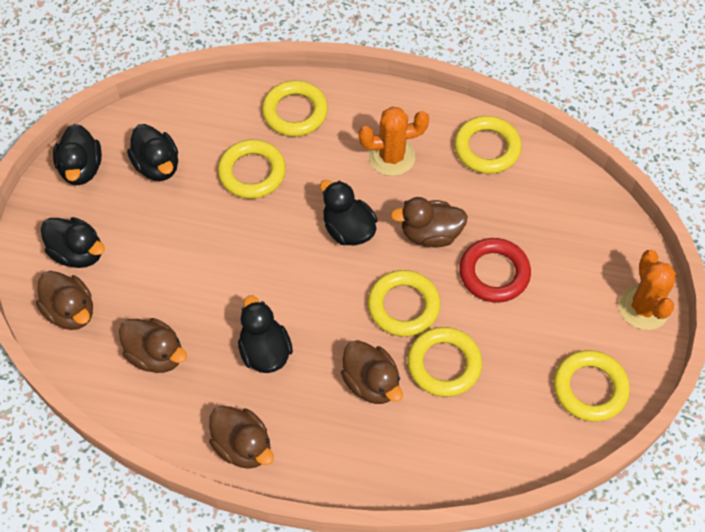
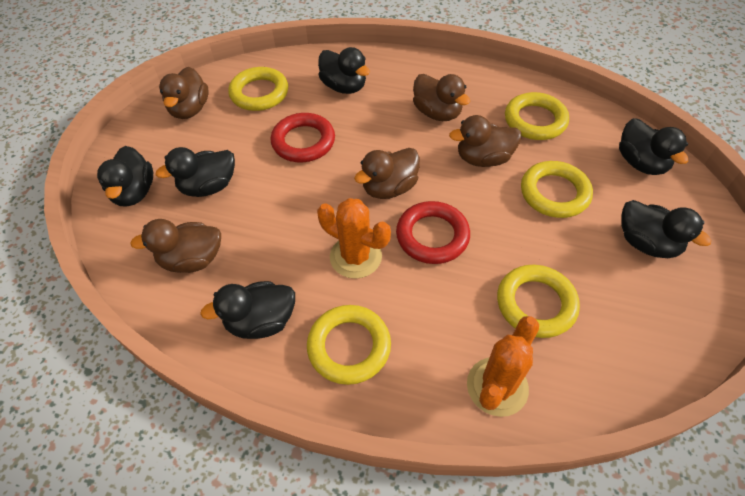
black duck: [41,217,105,268] [53,124,102,185] [127,124,178,181] [238,296,293,373] [320,180,377,245] = 5 -> [97,146,153,206] [156,147,235,197] [200,281,295,339] [318,47,370,94] [619,118,688,175] [621,200,711,258] = 6
red ring: [460,238,531,303] = 1 -> [271,113,335,162] [396,201,470,264] = 2
yellow ring: [218,139,286,199] [262,81,328,136] [368,270,440,337] [407,327,482,397] [454,116,521,174] [554,350,630,422] = 6 -> [228,67,288,111] [307,305,391,385] [497,265,580,338] [505,92,569,140] [521,161,593,218] = 5

